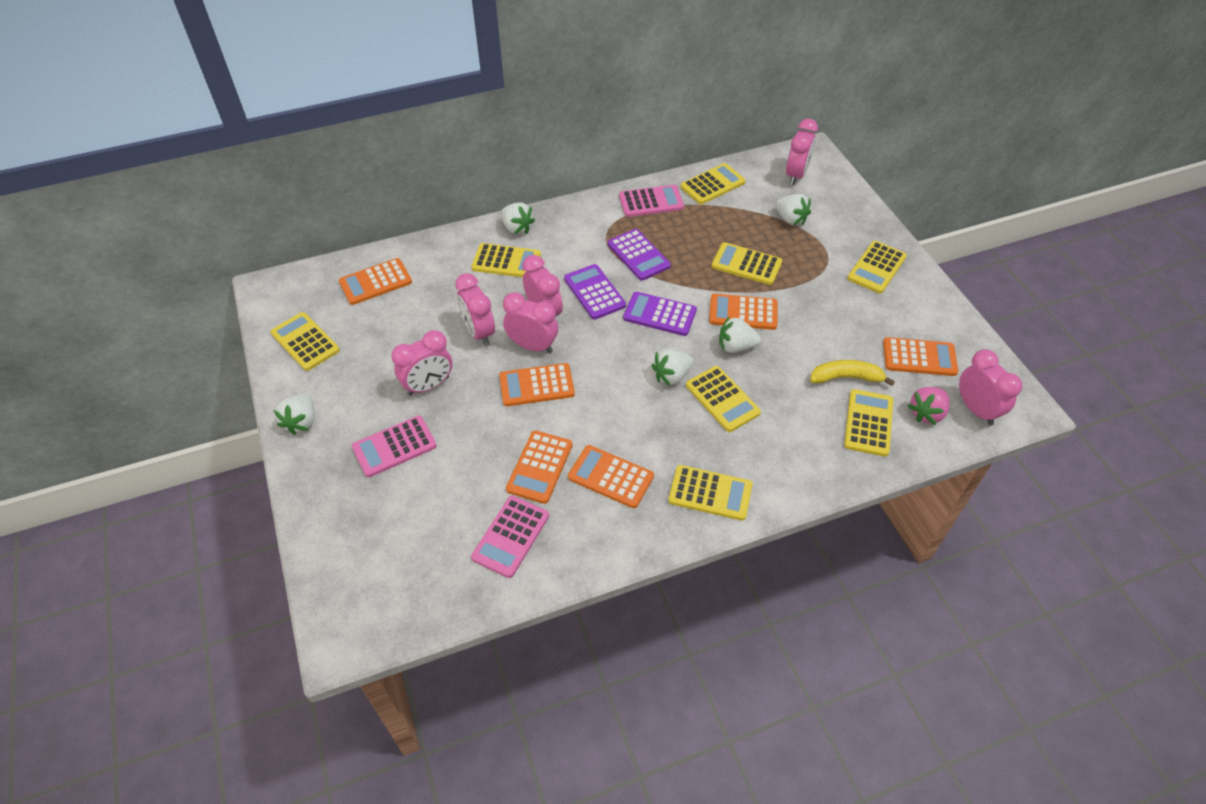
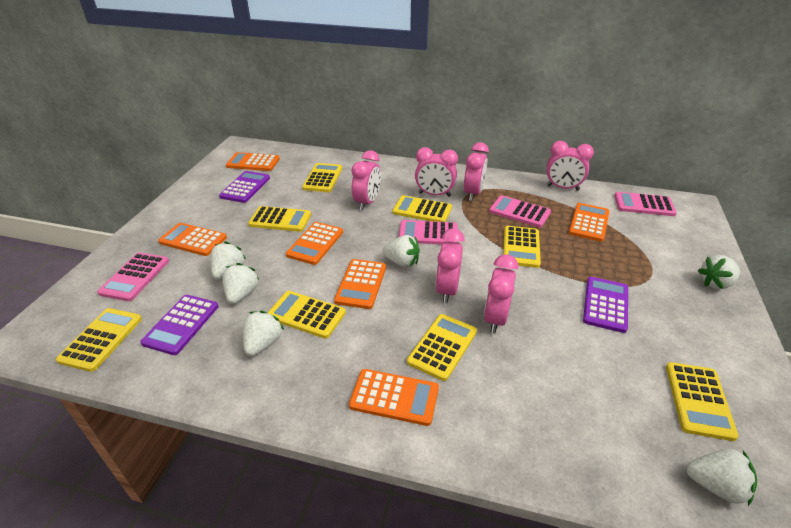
pink calculator: [352,416,437,477] [471,496,549,578] [619,185,684,217] = 3 -> [97,252,169,301] [399,220,458,245] [489,195,551,228] [614,192,677,216] = 4
pink strawberry: [907,387,949,425] = 1 -> none = 0
white strawberry: [273,394,314,435] [501,203,535,234] [651,349,693,386] [719,317,761,353] [775,194,811,225] = 5 -> [210,242,246,280] [222,263,260,304] [243,311,284,356] [382,235,420,267] [686,449,757,506] [698,255,740,289] = 6
yellow banana: [810,360,895,386] = 1 -> none = 0

